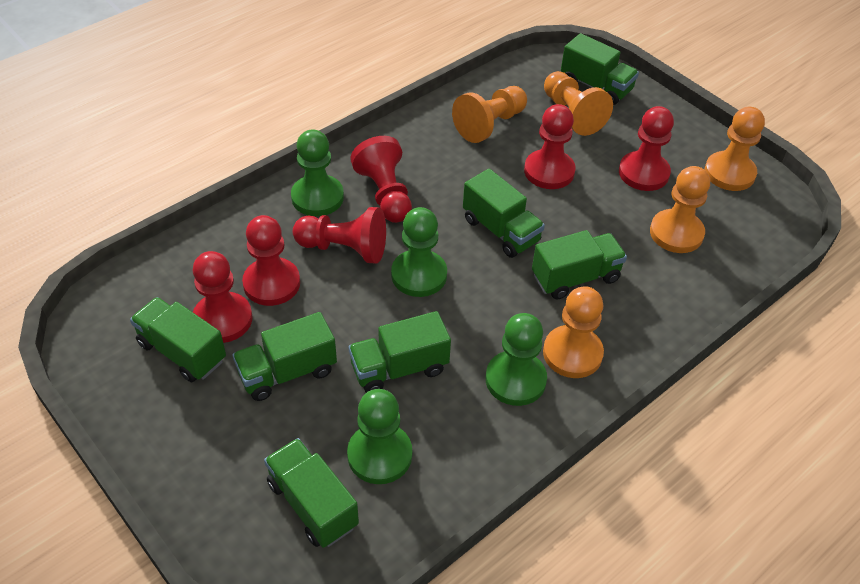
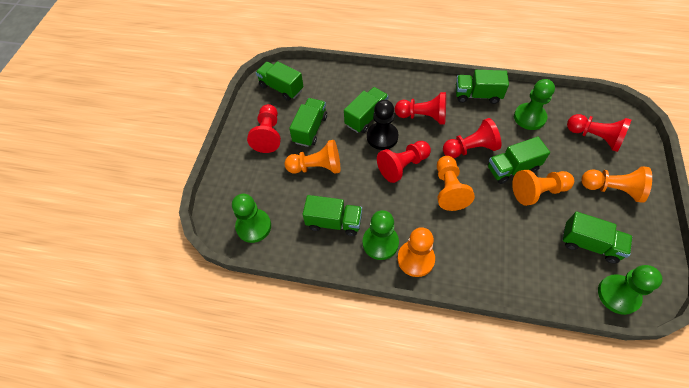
black pawn: none = 0 -> [367,100,399,150] = 1
red pawn: [193,251,253,343] [242,215,300,306] [293,207,386,264] [350,136,412,223] [524,104,576,189] [619,106,674,191] = 6 -> [247,104,281,153] [377,141,431,183] [395,92,446,124] [443,118,501,158] [567,114,631,152] = 5

